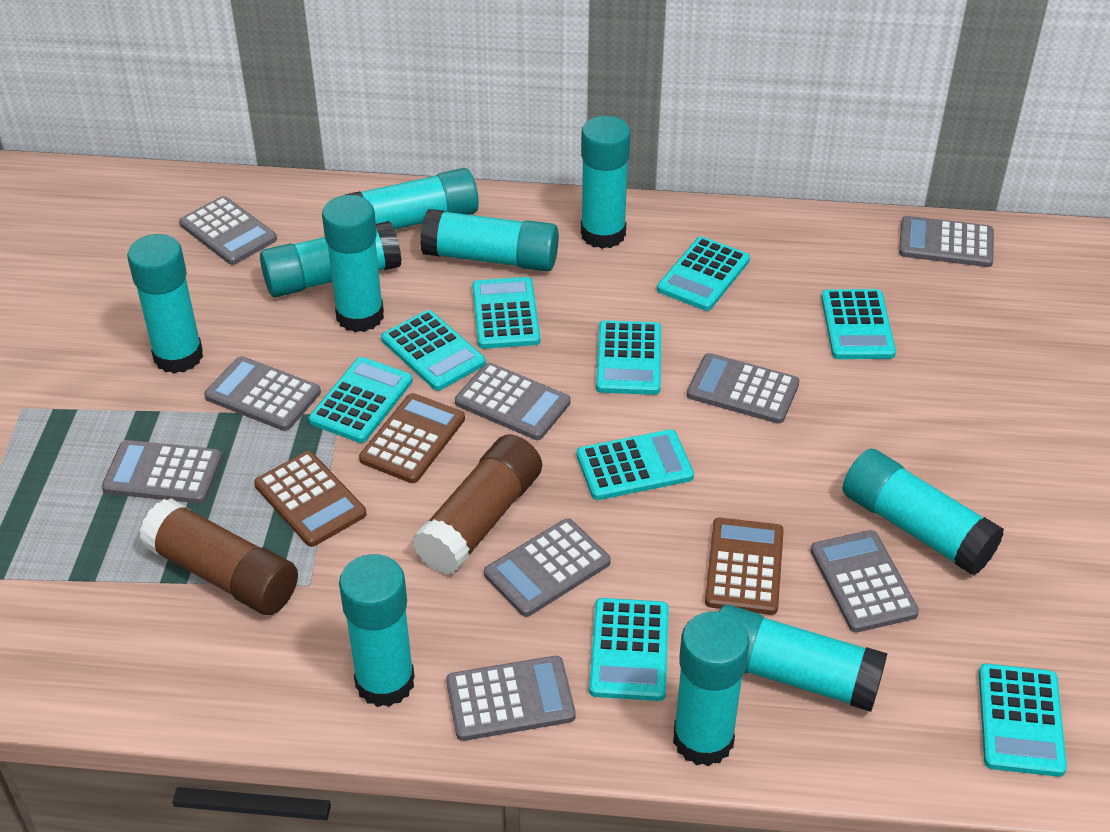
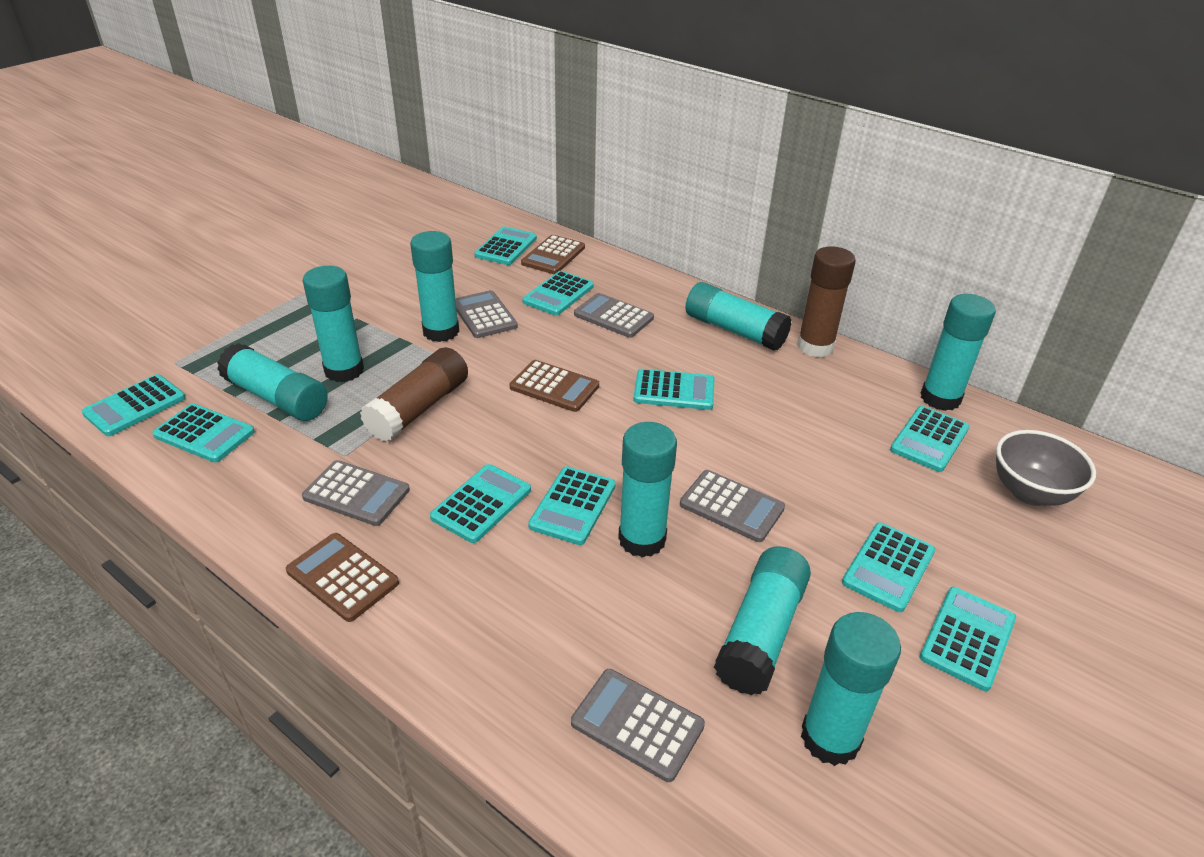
grey bowl: none = 0 -> [996,430,1096,506] = 1
grey calculator: [102,440,222,504] [179,196,277,265] [204,356,321,431] [446,656,576,741] [455,363,571,440] [484,519,611,617] [687,353,800,424] [810,530,919,633] [899,216,994,267] = 9 -> [302,460,410,526] [455,290,518,338] [571,669,705,782] [574,293,654,338] [680,470,785,542] = 5
turquoise calculator: [309,357,413,443] [381,310,486,391] [472,277,540,349] [577,430,694,500] [589,598,669,701] [596,320,661,395] [657,237,750,311] [821,289,896,359] [979,664,1067,777] = 9 -> [82,374,186,436] [153,404,255,462] [430,464,531,543] [474,227,537,265] [522,271,594,315] [528,466,616,545] [633,369,714,410] [842,523,935,612] [890,406,969,472] [920,587,1016,691] = 10
turquoise glue stick: [127,234,203,374] [260,221,402,297] [322,195,384,332] [339,554,415,707] [343,168,479,230] [420,209,559,272] [581,116,631,249] [673,611,749,766] [719,605,888,712] [842,449,1004,575] = 10 -> [217,343,328,421] [302,266,364,382] [410,231,459,342] [618,422,677,557] [685,282,792,351] [714,546,811,695] [801,612,901,766] [921,294,996,411] = 8

